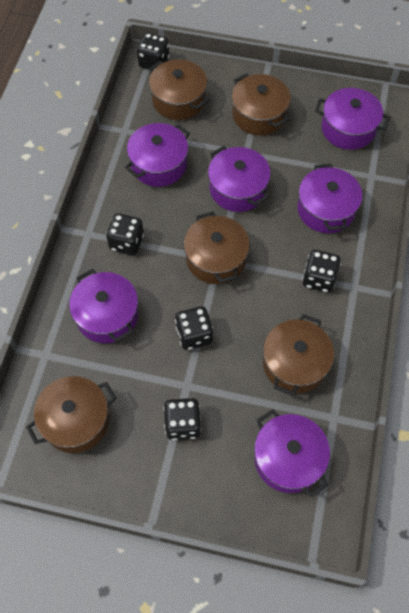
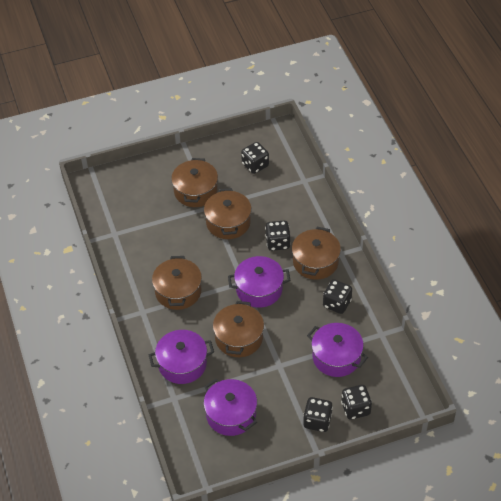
purple pot: [69,269,138,343] [125,123,190,187] [208,146,271,212] [254,409,330,497] [297,164,362,233] [315,88,390,150] = 6 -> [149,330,214,384] [204,379,257,436] [228,256,290,308] [307,323,368,377] = 4

